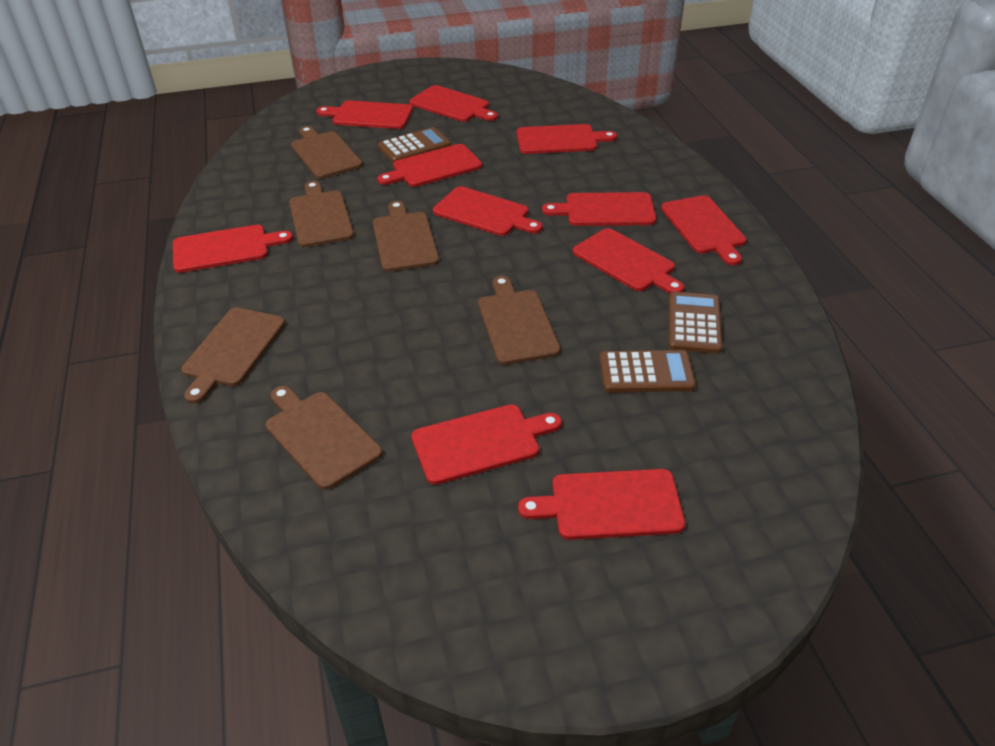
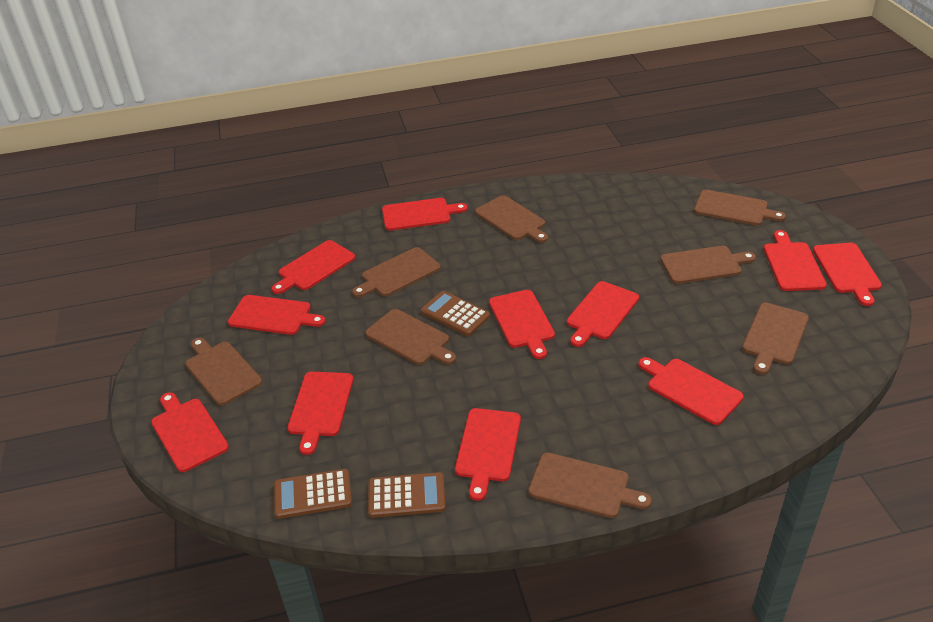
brown cutting board: [181,308,285,404] [266,386,382,490] [289,181,354,247] [291,126,362,179] [373,201,439,272] [478,276,560,365] = 6 -> [185,338,262,405] [352,247,441,297] [365,309,456,365] [475,195,548,243] [529,453,652,518] [660,246,756,284] [694,190,786,226] [742,303,809,375] = 8

